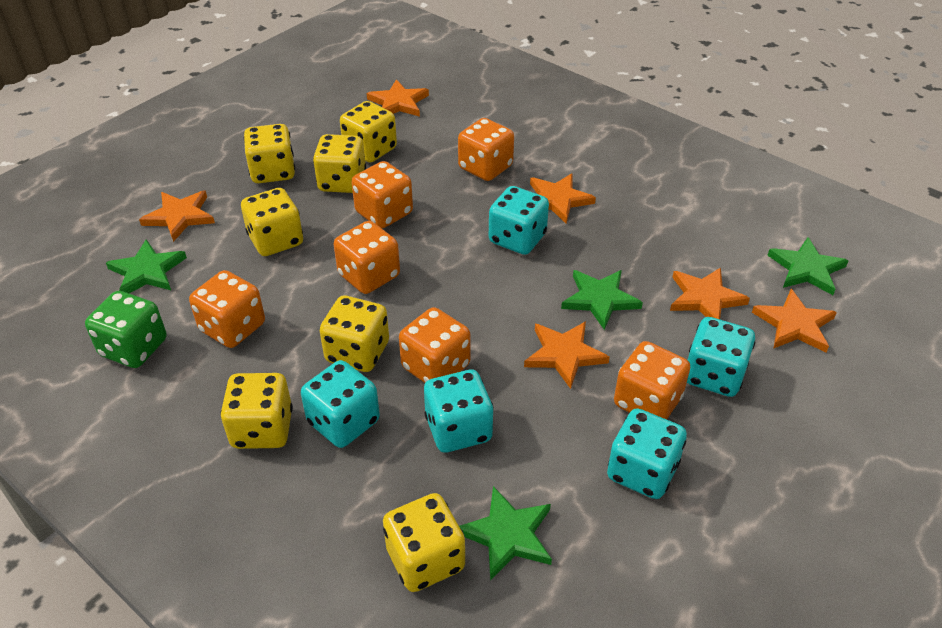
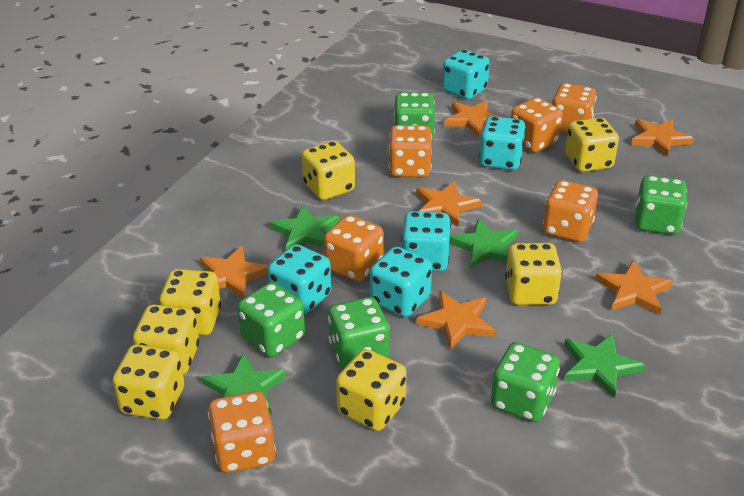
green dice: [85,291,167,368] = 1 -> [237,282,305,357] [328,297,390,369] [394,92,435,138] [491,342,560,422] [635,175,687,235] = 5

